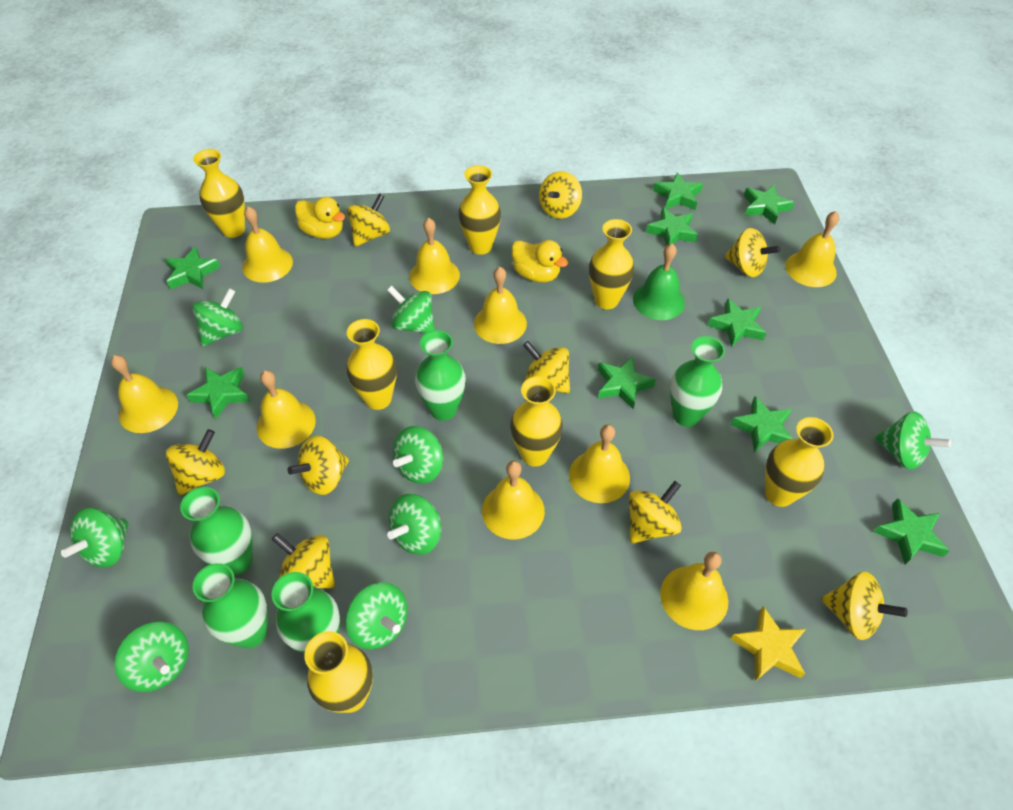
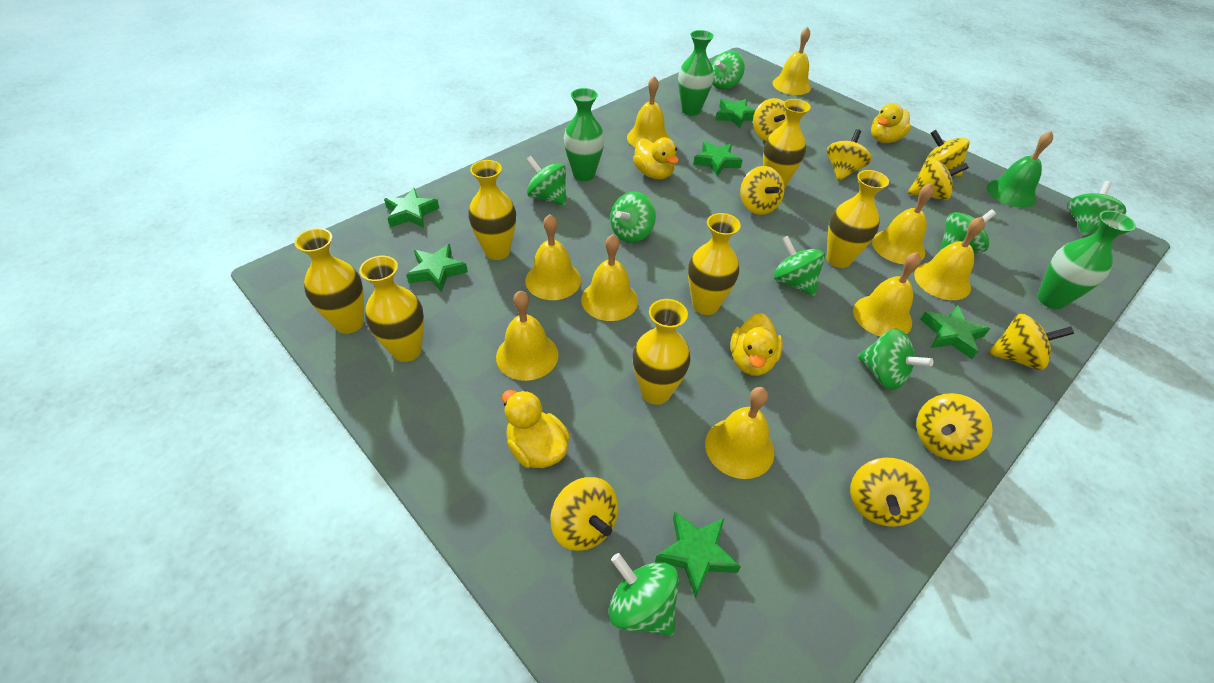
green star: [165,246,221,289] [186,367,250,419] [598,356,656,409] [646,208,698,246] [653,172,703,210] [708,298,766,348] [730,396,793,453] [744,185,794,225] [874,498,949,565] = 9 -> [384,188,439,228] [406,244,468,292] [655,512,741,598] [693,141,743,176] [716,99,756,128] [920,305,990,359] = 6
green vase: [180,487,253,575] [193,563,268,648] [271,572,340,654] [415,330,466,421] [670,336,725,427] = 5 -> [564,88,605,181] [678,30,714,116] [1037,210,1136,309] = 3
yellow duck: [295,197,345,239] [511,240,568,283] = 2 -> [502,390,570,468] [633,138,679,179] [730,313,783,376] [871,103,911,143] = 4
yellow star: [731,606,806,681] = 1 -> none = 0

